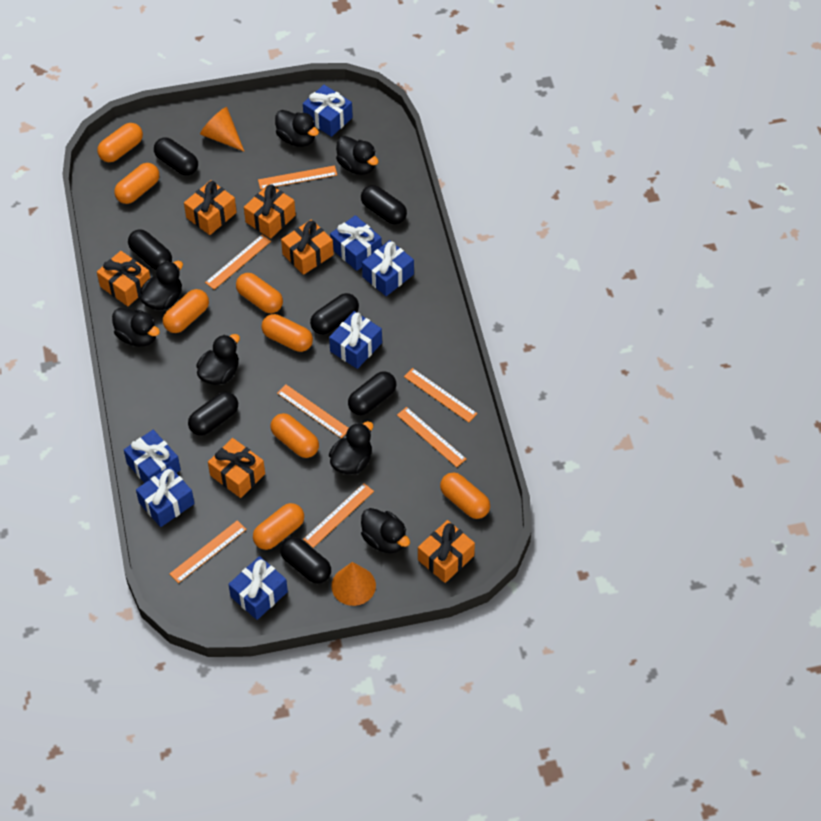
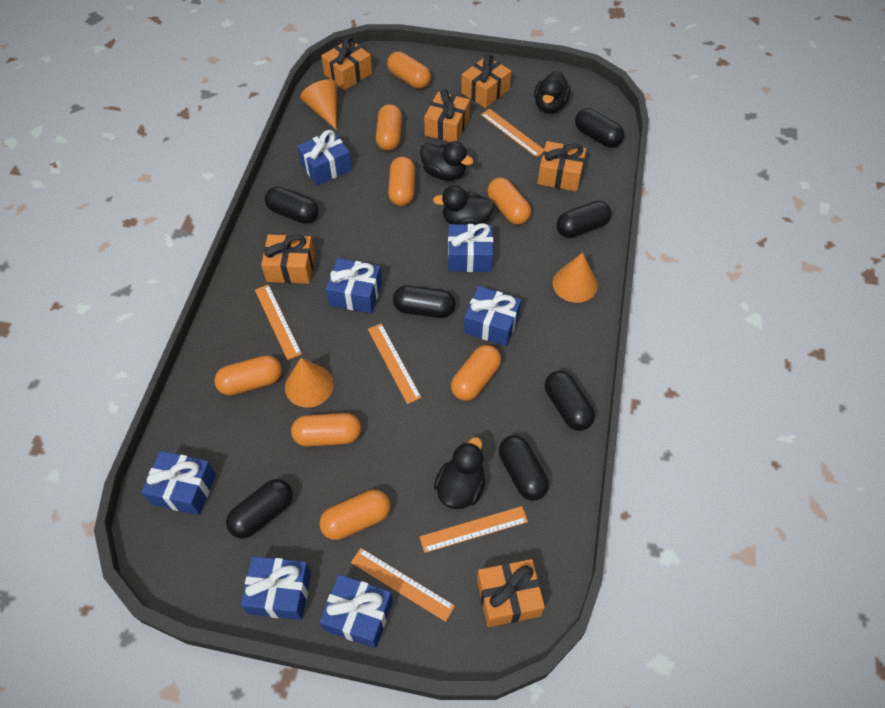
black duck: [112,308,160,347] [140,261,183,310] [196,334,240,385] [275,110,319,147] [329,421,373,474] [336,136,379,175] [361,508,410,553] = 7 -> [420,141,473,181] [433,186,495,225] [434,437,486,509] [534,71,571,114] = 4
orange cone: [200,107,244,151] [331,562,376,606] = 2 -> [285,358,334,407] [300,79,337,130] [552,252,598,303] = 3
orange ruler: [169,520,247,583] [205,235,271,290] [258,165,337,190] [277,384,348,438] [303,483,374,548] [397,407,466,467] [404,368,478,422] = 7 -> [255,284,302,360] [351,548,455,622] [368,323,422,404] [420,506,528,553] [481,109,544,157] = 5

